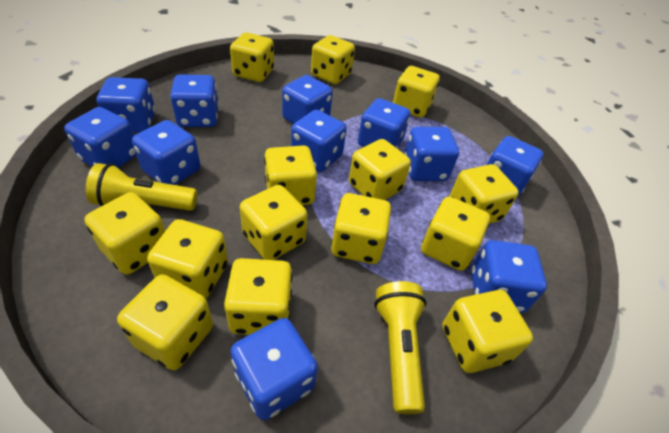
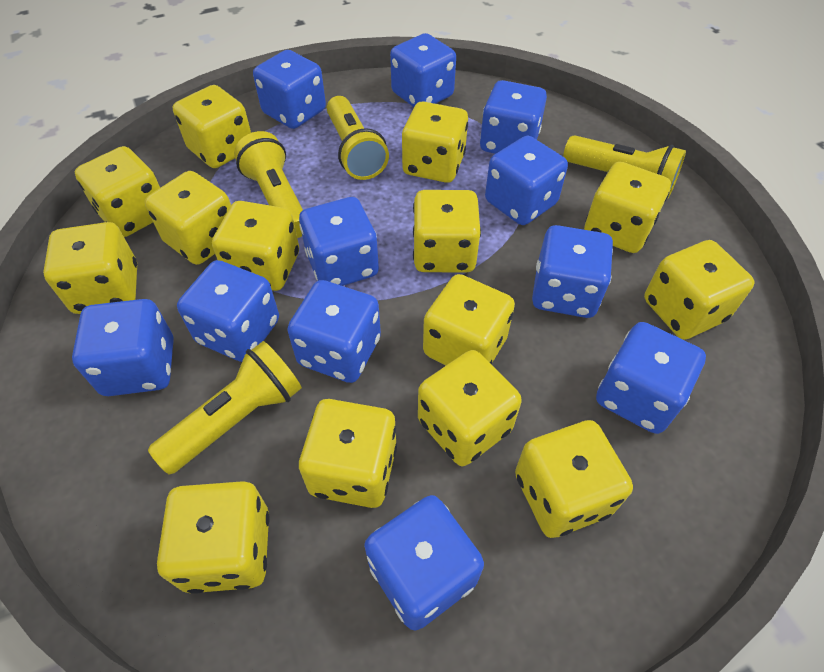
yellow flashlight: [86,163,198,211] [374,281,426,414] = 2 -> [148,341,302,475] [234,131,303,238] [327,96,389,180] [563,135,686,199] = 4

